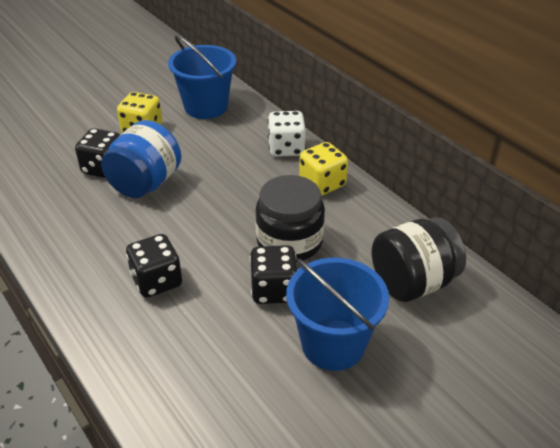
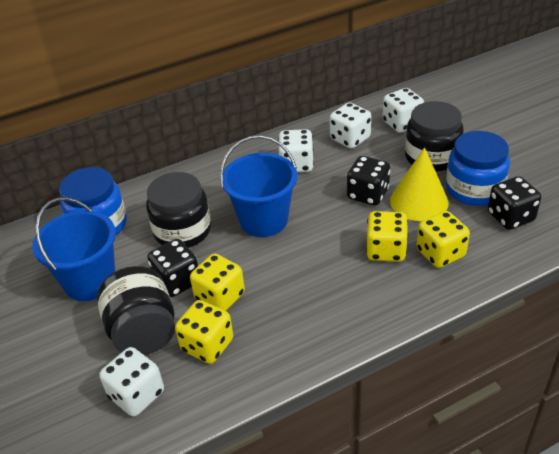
black jar: [255,175,325,262] [371,217,466,302] = 2 -> [97,266,175,355] [146,172,211,248] [405,101,464,172] = 3
blue jar: [101,120,181,198] = 1 -> [59,167,127,235] [446,131,510,206] = 2
white dice: [268,111,306,157] = 1 -> [99,347,164,417] [278,129,314,172] [330,103,371,149] [383,88,424,133] = 4
yellow cone: none = 0 -> [390,147,449,221] = 1
yellow dice: [117,92,162,133] [299,142,348,196] = 2 -> [175,300,233,364] [190,254,245,311] [366,211,408,262] [416,211,470,268] = 4

